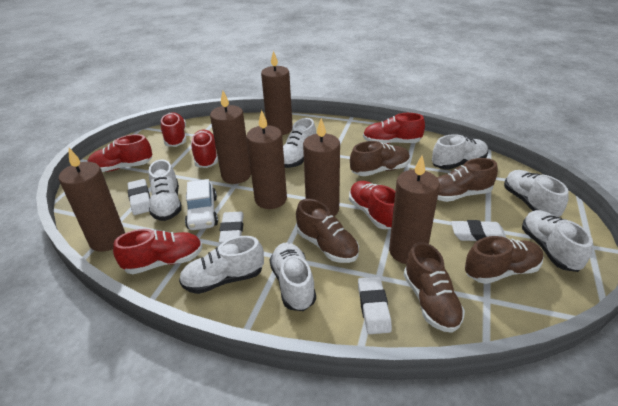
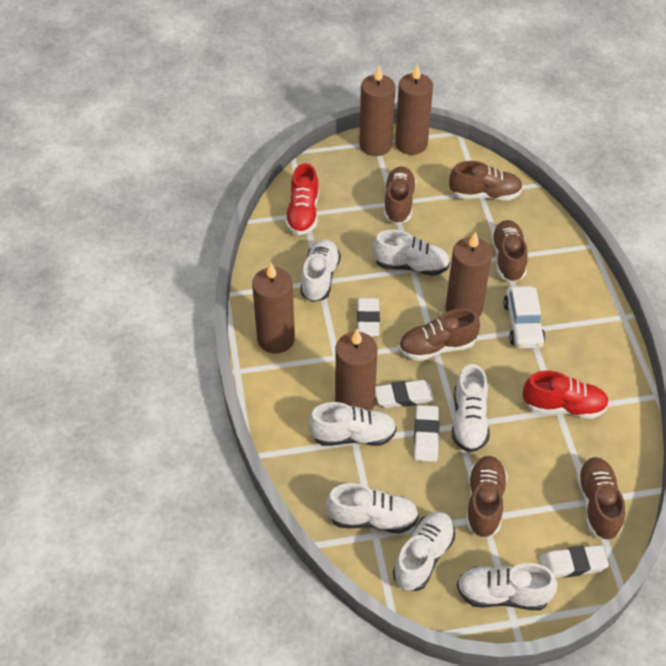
brown candle: [59,148,125,252] [210,91,251,184] [246,110,287,209] [261,50,293,135] [303,118,340,216] [389,156,440,264] = 6 -> [252,263,295,354] [335,329,378,410] [359,66,395,156] [395,63,433,155] [446,231,492,317] = 5
brown shoe: [296,199,359,263] [350,141,410,176] [404,242,465,333] [437,158,498,202] [465,236,544,284] = 5 -> [384,166,417,224] [399,308,480,361] [449,161,523,200] [466,456,508,538] [491,220,528,282] [576,457,625,540] = 6
red shoe: [88,134,152,172] [113,229,203,274] [161,112,186,147] [191,130,218,168] [349,181,395,229] [363,113,425,144] = 6 -> [285,163,319,235] [523,370,609,419] = 2

